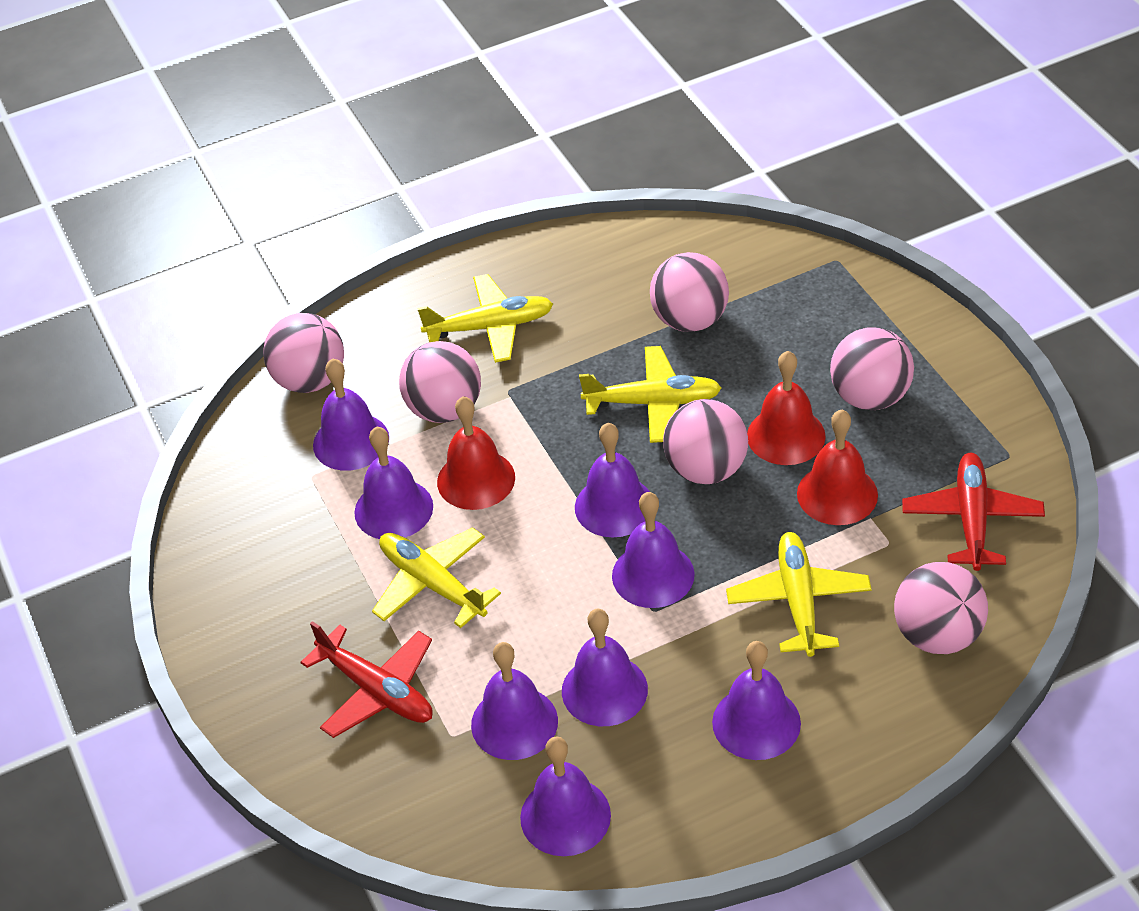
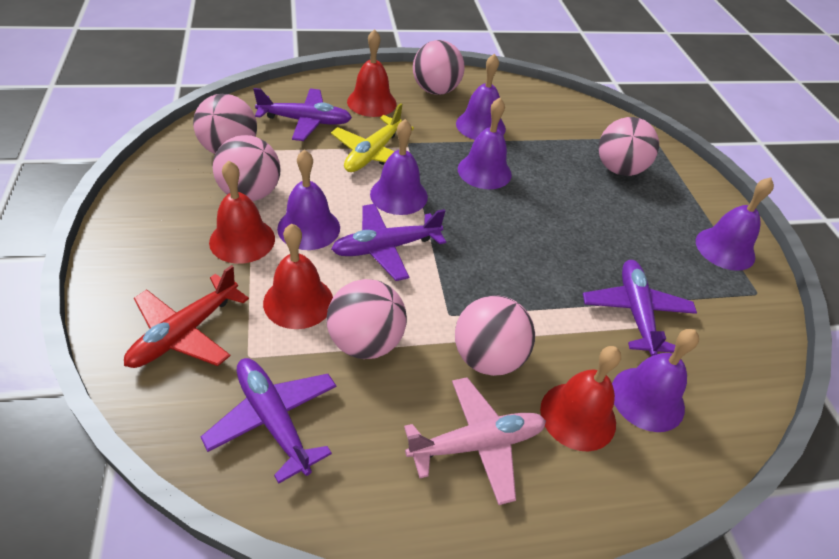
pink plane: none = 0 -> [404,377,546,505] = 1
purple bell: [313,358,389,471] [354,427,433,539] [471,642,558,760] [520,736,611,856] [562,609,648,726] [575,423,650,537] [612,492,694,608] [712,641,801,760] = 8 -> [277,149,340,250] [370,119,428,215] [456,54,506,140] [458,98,512,189] [612,329,699,432] [696,177,774,271] = 6
purple plane: none = 0 -> [201,358,336,484] [253,88,352,141] [331,204,446,281] [583,260,697,356] = 4
red bell: [437,396,515,510] [747,351,826,465] [797,410,878,525] = 3 -> [209,161,275,264] [263,224,333,329] [347,29,396,117] [540,346,621,451] = 4
red plane: [300,621,433,738] [902,453,1045,571] = 2 -> [124,265,249,368] = 1
yellow plane: [372,527,501,628] [417,274,553,363] [579,346,721,443] [726,532,872,657] = 4 -> [331,103,414,172] = 1

